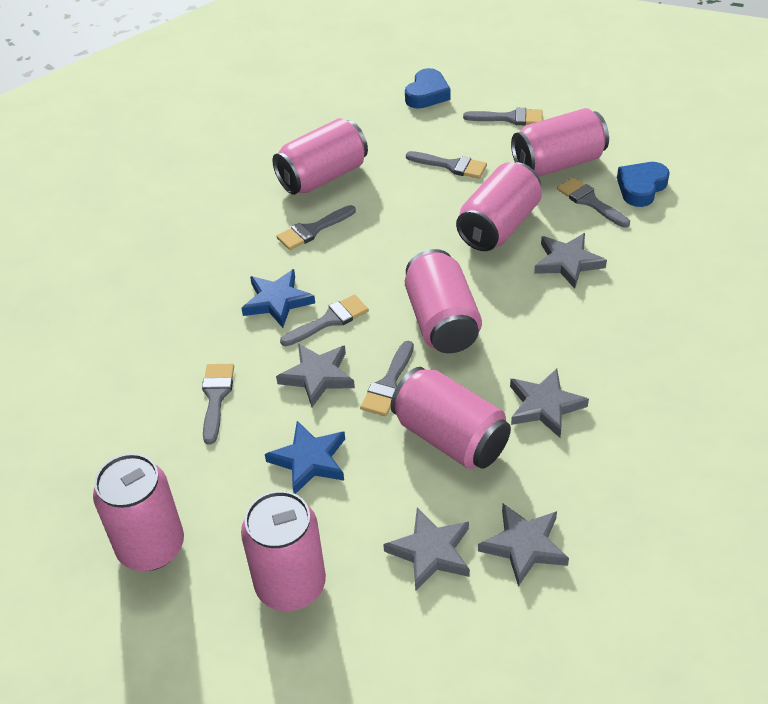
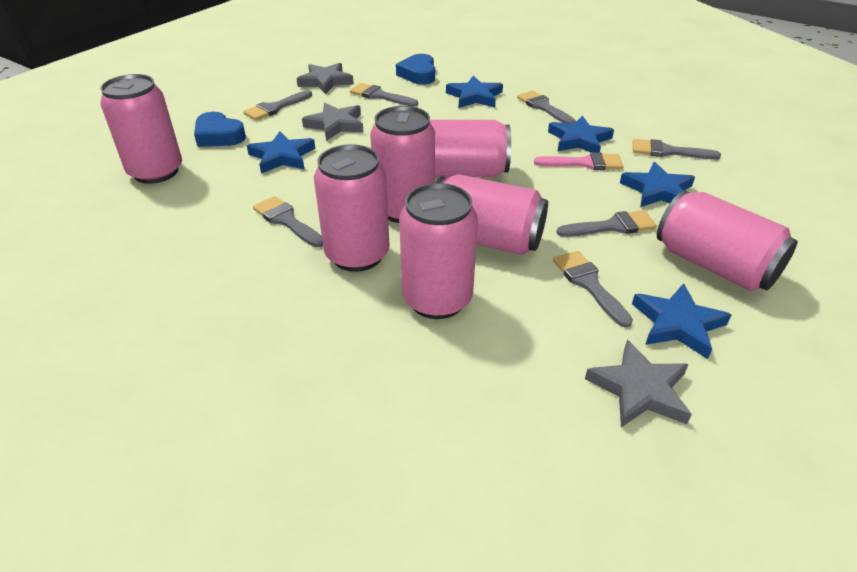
blue star: [241,269,315,328] [265,421,345,494] = 2 -> [247,131,315,174] [446,75,503,108] [548,116,614,152] [620,162,695,207] [632,283,731,359] = 5
grey star: [276,343,355,407] [383,507,470,592] [478,504,569,587] [510,369,589,438] [534,233,607,289] = 5 -> [297,63,354,94] [302,103,363,141] [585,340,692,427] = 3
pink brush: none = 0 -> [534,152,623,170] = 1

